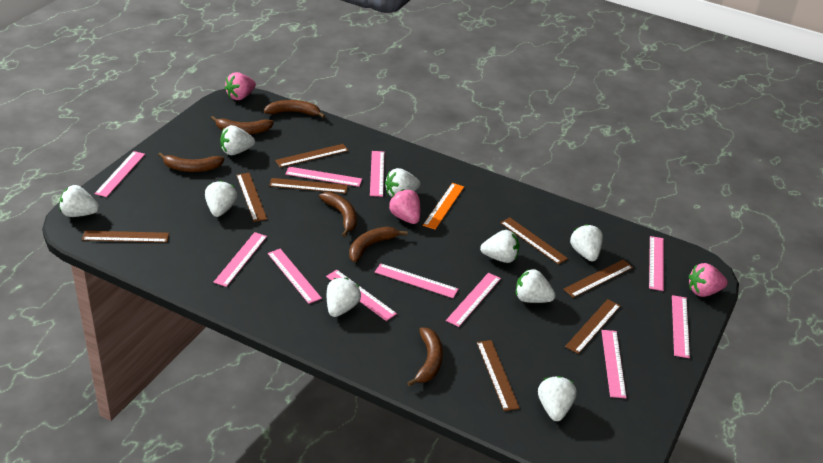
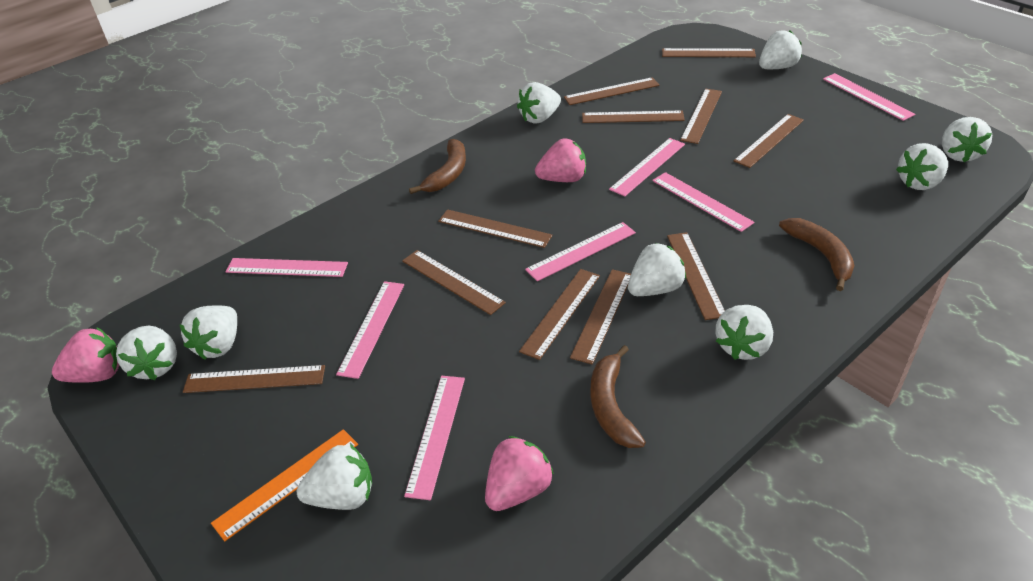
brown banana: [158,152,224,172] [211,116,274,134] [264,100,325,118] [319,192,357,237] [349,227,408,262] [407,327,443,387] = 6 -> [409,139,466,194] [590,345,646,448] [779,218,854,291] = 3
brown ruler: [82,231,169,243] [237,173,267,222] [269,178,348,193] [275,144,349,168] [477,340,520,411] [500,217,568,265] [563,259,633,298] [565,299,620,354] = 8 -> [183,365,325,393] [402,250,506,315] [438,209,552,248] [519,269,600,360] [564,77,660,105] [570,269,631,364] [582,111,685,123] [662,48,756,57] [667,232,725,320] [680,88,722,144] [734,114,804,168] = 11
pink ruler: [94,151,145,197] [213,232,267,287] [268,249,322,304] [285,167,362,187] [326,270,397,321] [370,151,384,197] [375,263,459,298] [446,273,501,327] [601,330,627,398] [649,236,664,291] [672,295,690,358] = 11 -> [226,258,348,277] [336,281,404,379] [404,376,465,500] [525,222,636,281] [609,138,685,196] [652,172,754,232] [823,73,915,121] = 7

